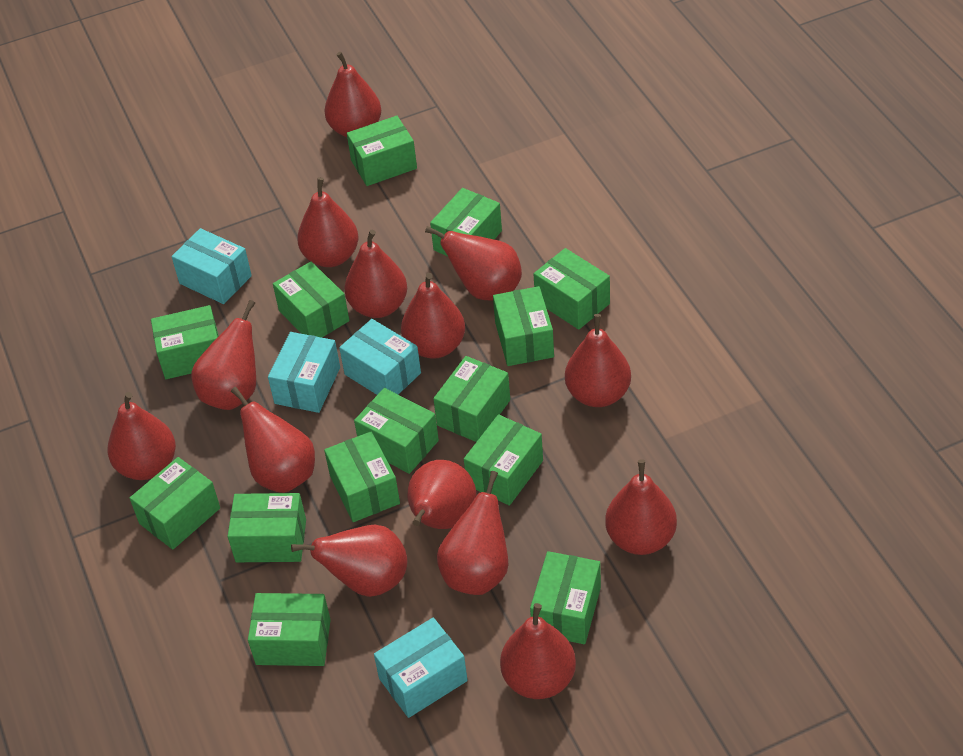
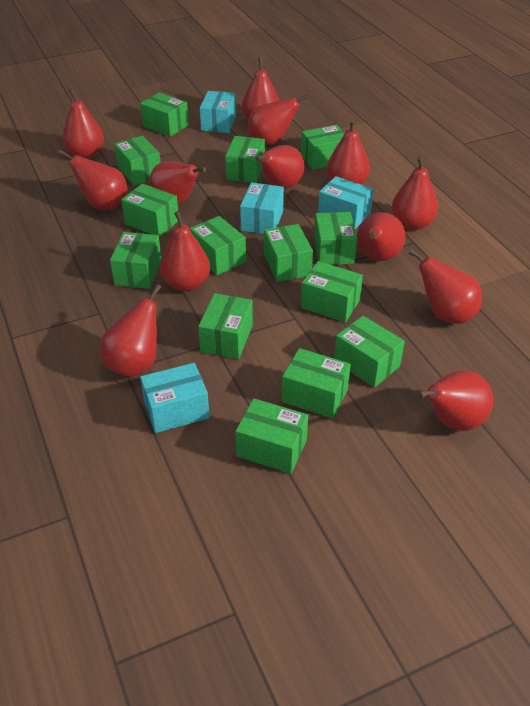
red pear: [108,392,176,480] [192,300,256,410] [231,387,315,493] [291,525,407,597] [297,177,358,267] [324,52,381,137] [344,230,407,318] [401,273,465,359] [408,460,476,529] [425,226,522,301] [437,471,508,595] [500,603,576,699] [565,314,631,407] [605,459,677,555] = 14 -> [58,150,128,210] [62,89,104,159] [100,284,161,377] [149,161,206,205] [160,211,210,291] [242,57,279,120] [248,94,309,145] [255,145,305,189] [327,119,370,184] [357,212,405,261] [391,156,438,230] [409,249,482,324] [418,370,493,431] = 13

